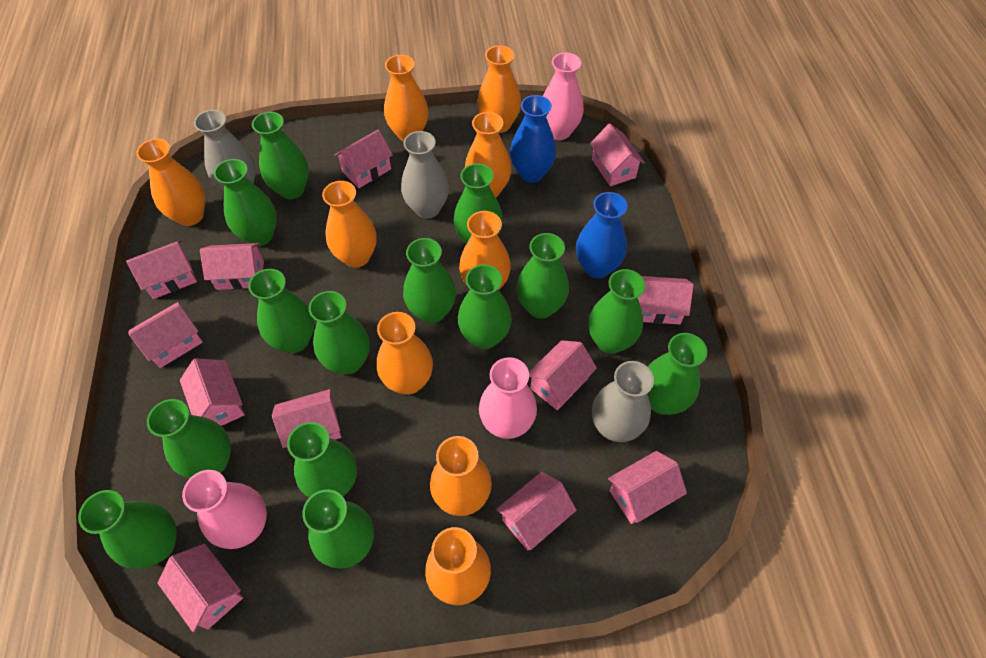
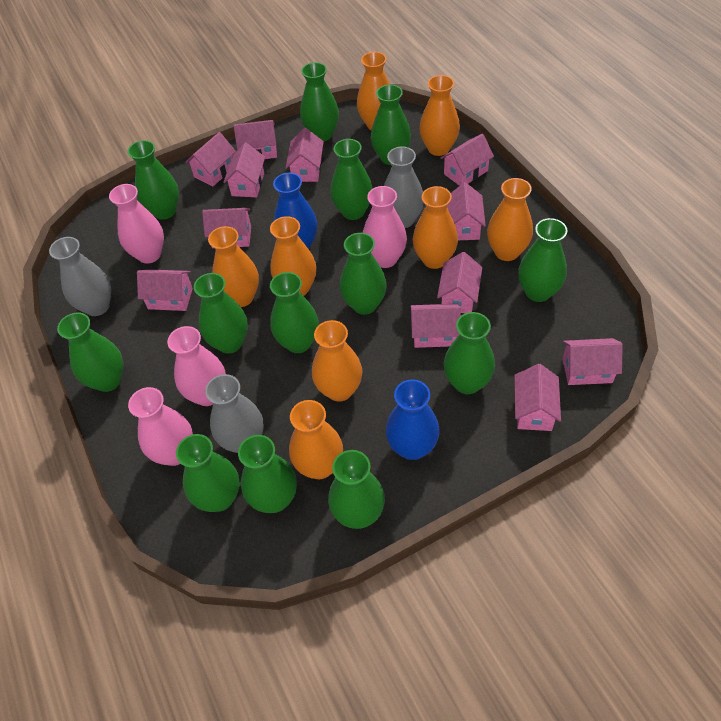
green vase: [78,490,177,569] [147,399,231,479] [214,159,277,246] [248,269,314,353] [252,112,309,199] [287,422,357,497] [302,489,374,569] [309,291,370,375] [403,238,456,323] [454,163,503,244] [458,264,512,349] [516,233,569,319] [588,269,645,354] [647,333,707,415] = 14 -> [57,313,123,392] [128,140,179,220] [176,434,240,512] [194,273,248,354] [238,435,297,513] [270,272,319,353] [300,62,339,141] [328,450,385,529] [330,139,373,220] [340,233,386,315] [371,85,411,165] [443,312,495,394] [518,218,567,302] = 13
orange vase: [136,139,205,226] [322,181,377,268] [377,312,433,395] [384,55,428,141] [425,527,491,605] [430,436,492,516] [459,211,511,290] [465,112,512,197] [477,45,521,133] = 9 -> [208,226,259,307] [270,216,316,296] [289,400,343,479] [312,320,362,402] [357,52,390,130] [413,186,458,269] [419,75,460,156] [487,178,533,261] = 8
pink vase: [182,470,267,549] [479,357,537,439] [543,53,584,140] = 3 -> [109,184,164,264] [128,387,193,466] [167,326,226,406] [363,186,407,268] = 4

